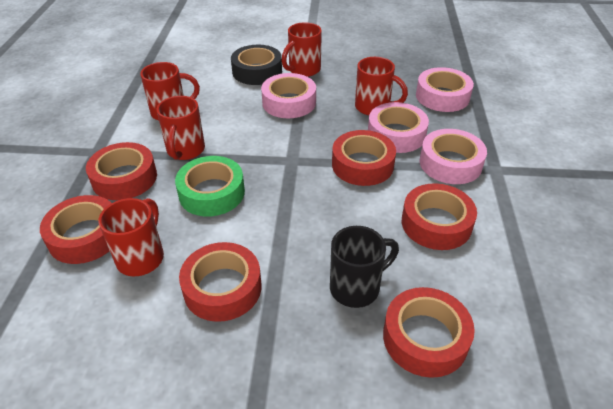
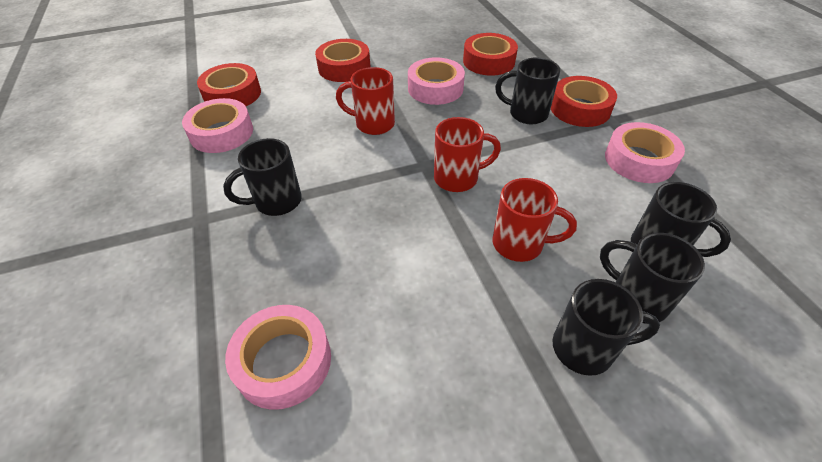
black mug: [330,226,399,308] = 1 -> [223,138,302,216] [495,57,560,124] [553,279,660,376] [600,233,705,324] [631,182,731,257] = 5
black tape: [231,45,282,85] = 1 -> none = 0
green tape: [175,156,245,217] = 1 -> none = 0
red mug: [99,198,164,276] [140,62,200,121] [157,96,205,160] [281,22,322,77] [355,57,408,115] = 5 -> [336,67,395,135] [434,117,501,192] [493,178,577,262] = 3
red tape: [40,195,111,264] [86,142,157,200] [179,242,262,322] [332,130,396,186] [383,287,475,378] [402,183,477,250] = 6 -> [197,63,261,106] [315,39,370,82] [463,33,518,76] [551,76,617,127] = 4

